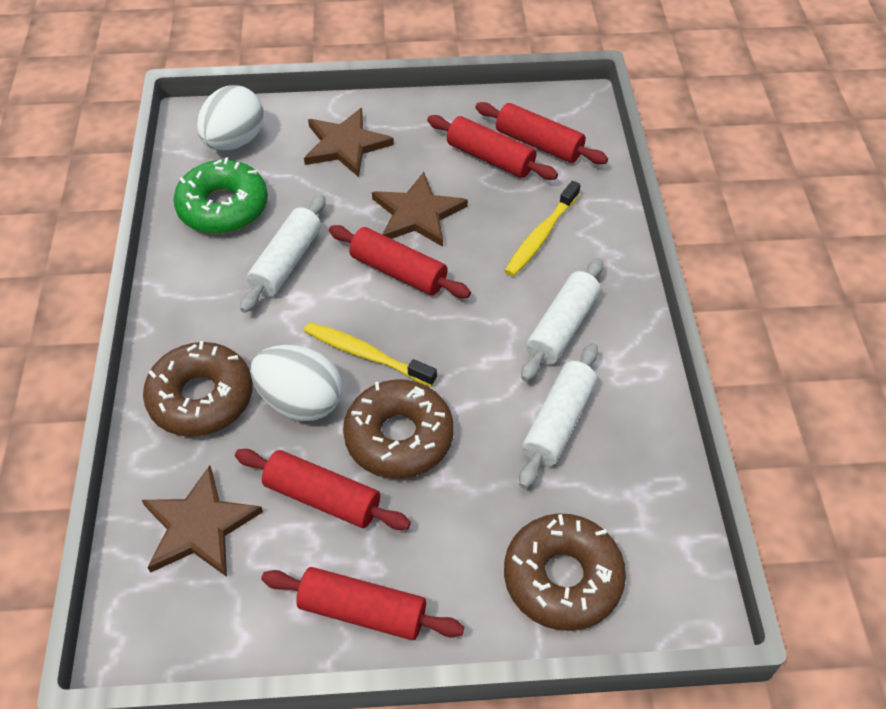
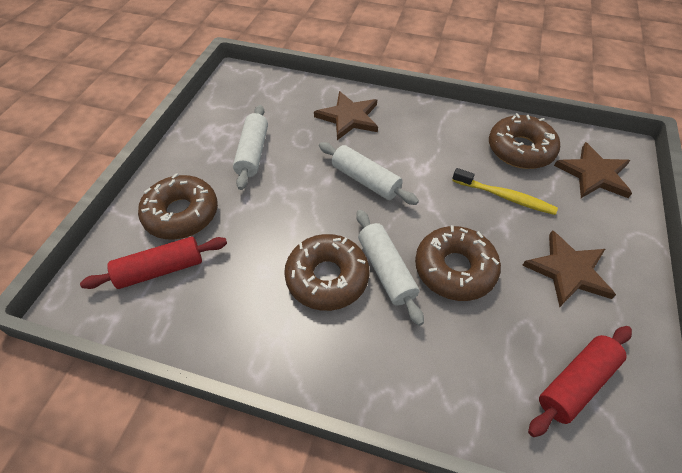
brown donut: [143,341,253,437] [343,380,454,479] [504,513,626,631] = 3 -> [138,173,218,239] [284,234,370,311] [415,225,501,301] [489,113,560,169] = 4
green donut: [173,157,268,234] = 1 -> none = 0
red rolling pin: [235,449,411,530] [261,567,464,640] [329,225,471,298] [427,115,558,180] [475,102,608,164] = 5 -> [80,237,227,289] [528,326,632,437] = 2
white egg: [197,85,264,151] [251,345,342,421] = 2 -> none = 0
yellow toothbrush: [304,322,437,387] [504,181,581,277] = 2 -> [452,168,558,215] = 1

